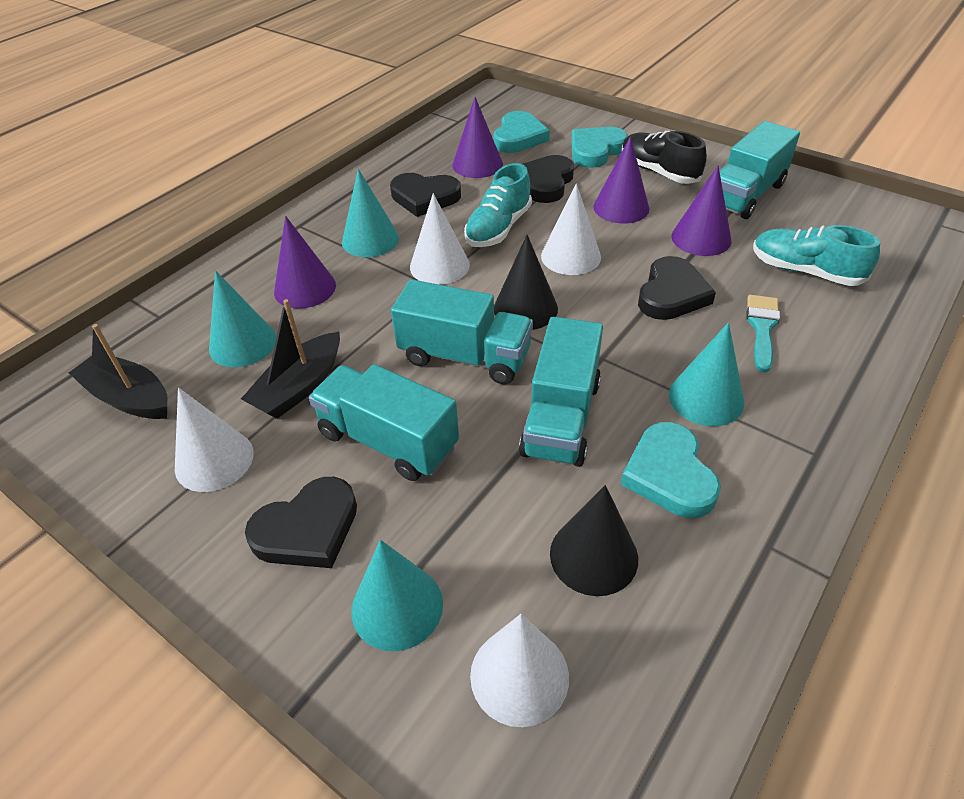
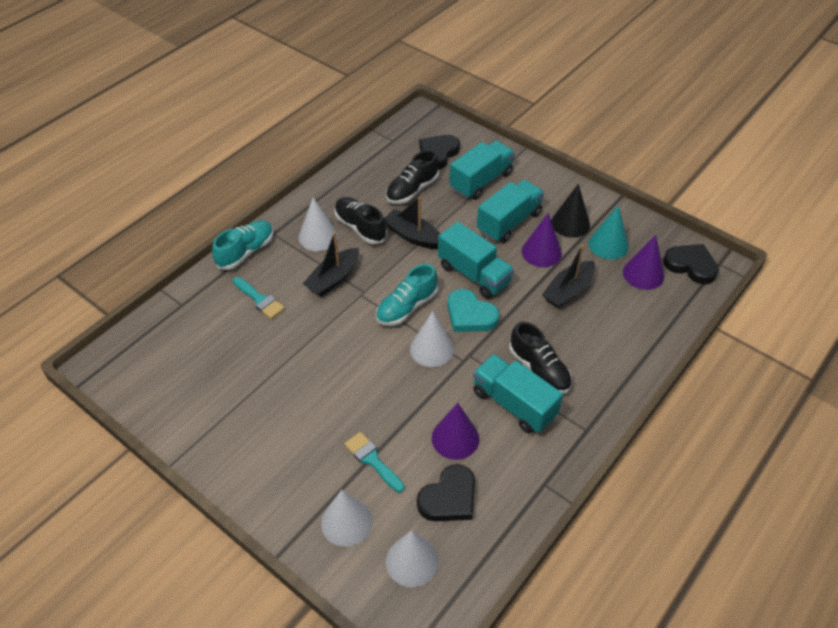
black boat: [69,324,168,419] [241,299,340,419] = 2 -> [303,232,359,296] [384,197,440,249] [542,244,595,308] = 3
black cone: [494,235,558,330] [550,485,638,596] = 2 -> [551,184,590,238] = 1
black heart: [245,477,357,568] [390,173,461,217] [523,155,574,203] [638,256,716,320] = 4 -> [417,464,475,521] [419,135,460,170] [663,244,719,284] = 3
black shoe: [622,131,707,184] = 1 -> [334,197,387,244] [386,150,439,204] [509,322,572,394] = 3
purple cone: [274,216,336,309] [452,97,503,178] [593,136,649,224] [671,166,732,256] = 4 -> [432,403,479,460] [522,213,562,267] [623,235,664,290] = 3
turquoise brush: [747,295,780,372] = 1 -> [233,277,285,319] [344,432,404,493] = 2
turquoise cone: [209,270,276,367] [342,169,399,257] [351,540,443,651] [669,322,744,426] = 4 -> [589,205,629,260] = 1
turquoise heart: [494,111,550,153] [571,127,628,168] [621,422,721,518] = 3 -> [448,289,499,332] = 1

